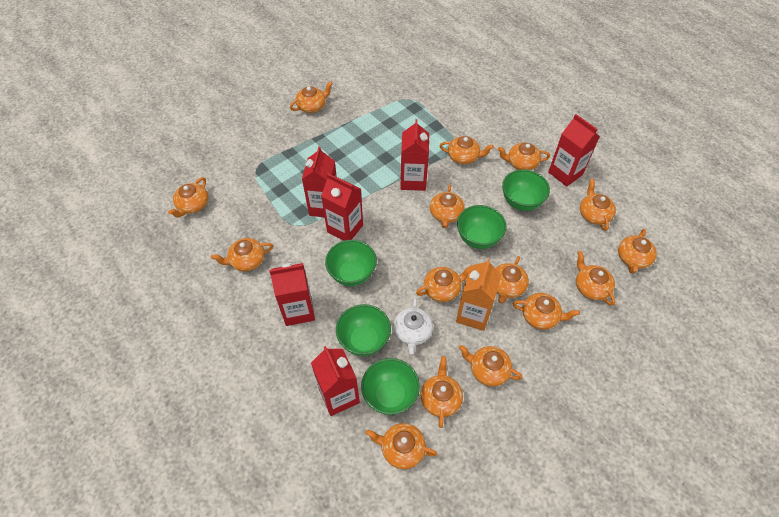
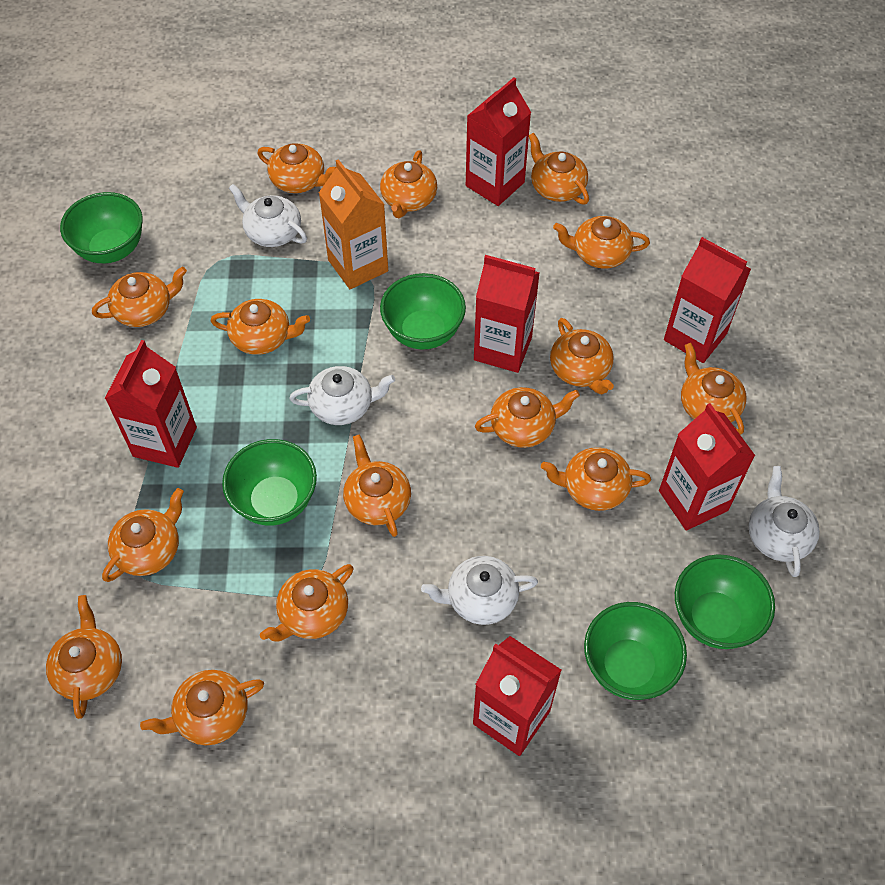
white teapot: [394,298,433,354] = 1 -> [229,184,307,247] [289,366,395,425] [421,556,538,625] [748,466,820,577] = 4

